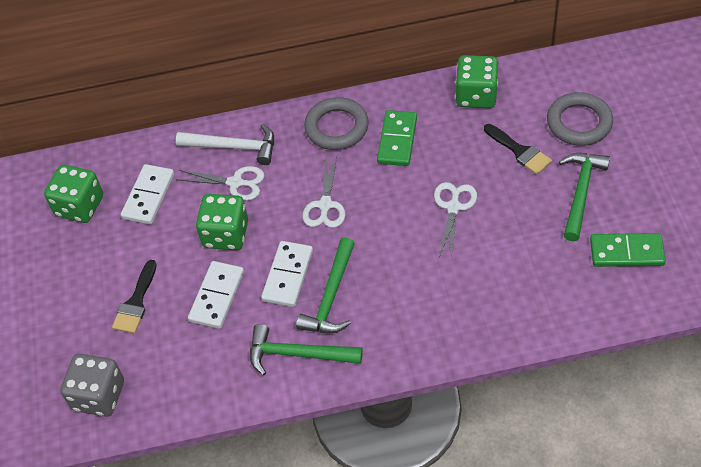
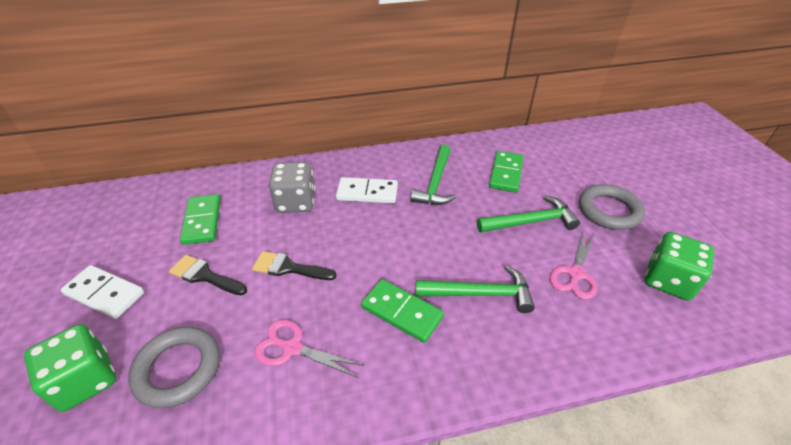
green dice: [44,165,103,223] [196,194,248,250] [455,55,498,108] = 3 -> [24,324,116,412] [645,232,715,301] = 2
green domino: [377,110,417,166] [590,233,666,267] = 2 -> [180,194,220,245] [361,279,444,343] [489,151,524,193] = 3
pink scissors: none = 0 -> [254,320,363,377] [550,230,597,300] = 2
white domino: [121,164,174,224] [188,261,244,329] [261,241,313,307] = 3 -> [61,265,144,319] [336,177,398,203] = 2
white hammer: [176,124,274,165] = 1 -> none = 0
white scissors: [176,166,265,201] [303,157,345,228] [434,182,477,258] = 3 -> none = 0

